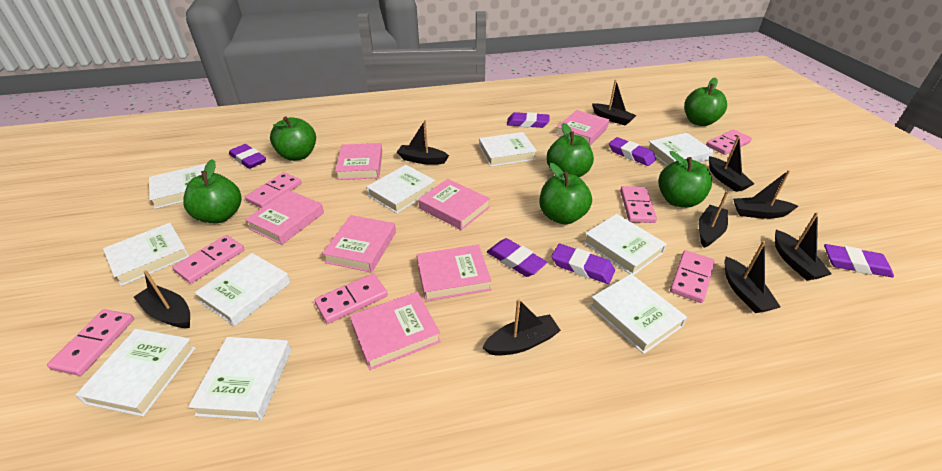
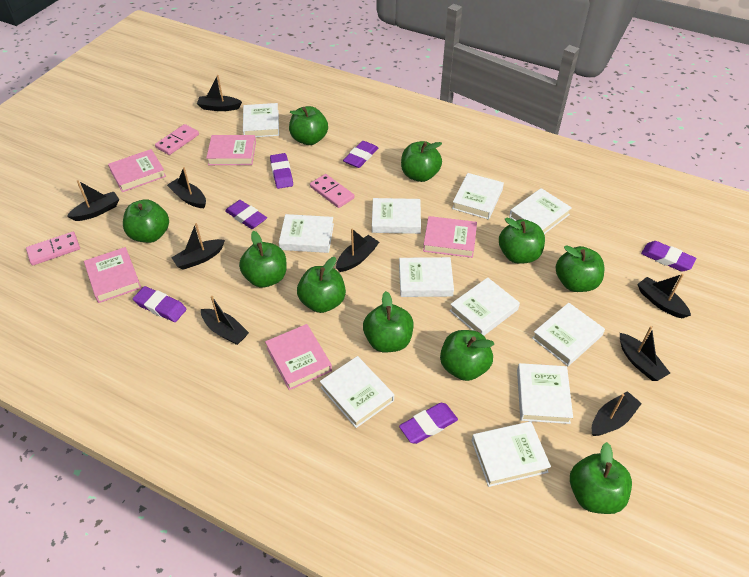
green apple: [183,159,242,223] [270,117,316,161] [540,163,592,224] [546,123,594,177] [658,151,712,208] [684,77,727,126] = 6 -> [123,199,169,243] [239,231,287,288] [289,106,328,145] [297,257,346,313] [363,291,414,352] [401,141,442,182] [440,330,494,381] [499,218,545,264] [556,245,604,292] [570,442,632,514] = 10
pink book: [245,190,324,245] [322,215,396,273] [335,143,382,180] [350,292,441,370] [417,245,491,301] [418,179,490,230] [556,110,609,145] = 7 -> [84,247,141,303] [108,149,166,192] [206,135,256,165] [265,324,332,390] [423,216,477,258] = 5
pink domino: [47,309,134,376] [173,235,245,284] [245,172,301,208] [314,273,388,324] [620,186,657,223] [670,250,715,303] [706,130,752,155] = 7 -> [26,232,80,265] [155,124,199,155] [310,174,355,208] = 3
white book: [76,329,196,417] [103,223,189,286] [149,164,206,209] [188,337,291,421] [194,253,291,326] [366,165,435,213] [479,132,537,167] [583,214,667,275] [590,274,687,354] [649,133,714,166] = 10 -> [243,103,279,137] [279,214,334,253] [320,356,394,428] [372,198,421,234] [399,257,454,297] [450,277,520,336] [452,173,504,219] [472,421,551,487] [509,188,572,234] [517,363,573,424] [532,303,605,366] = 11

